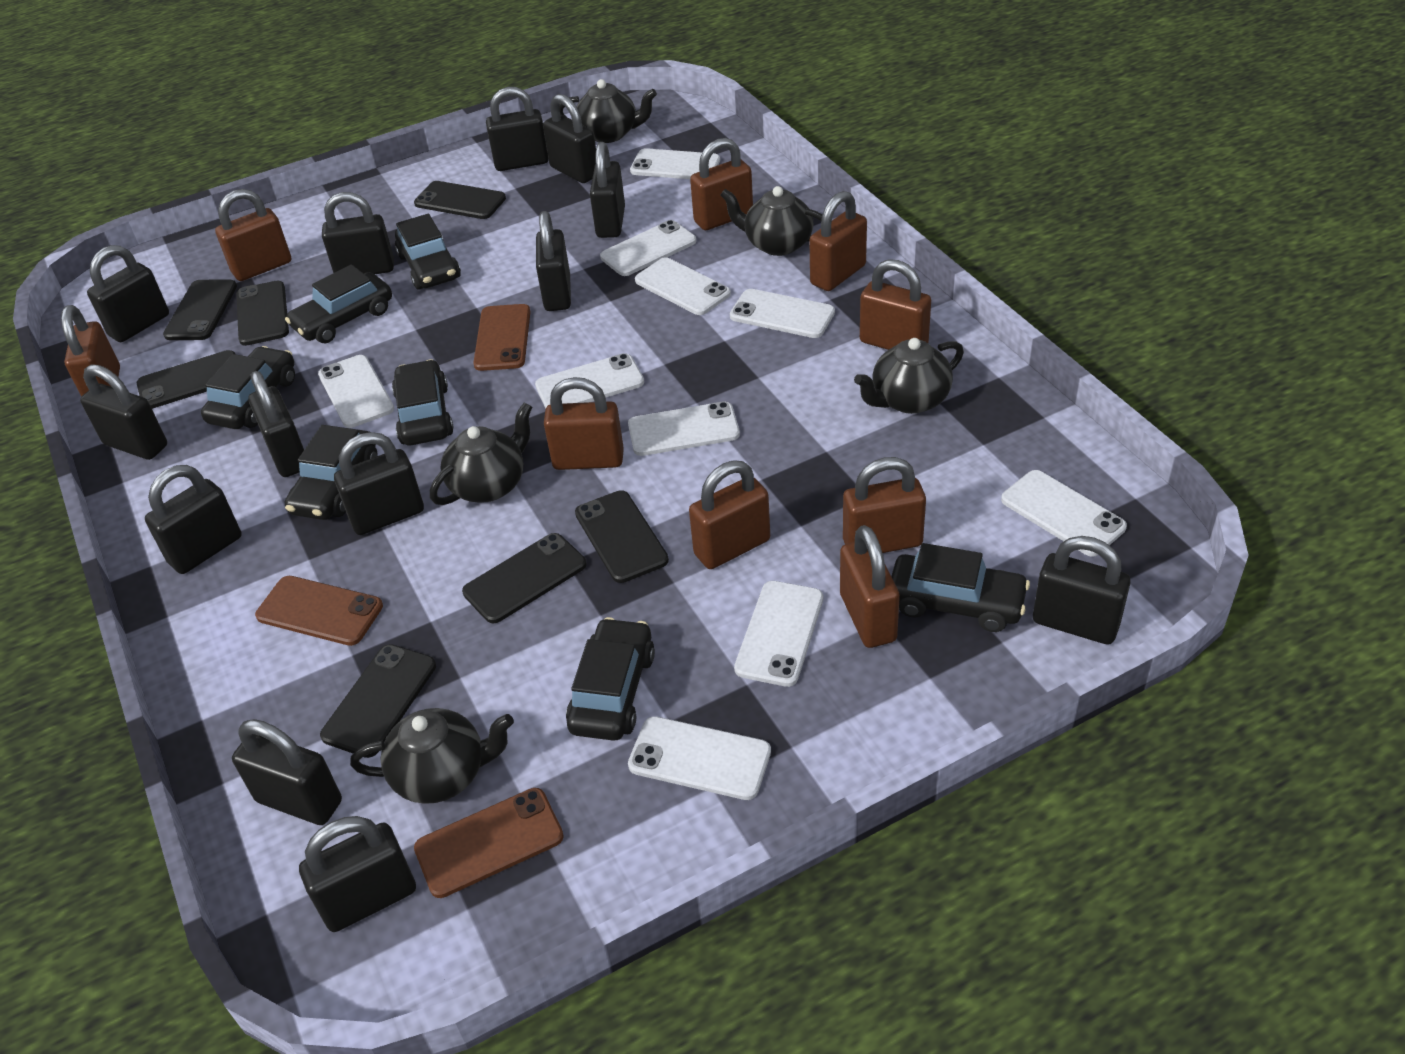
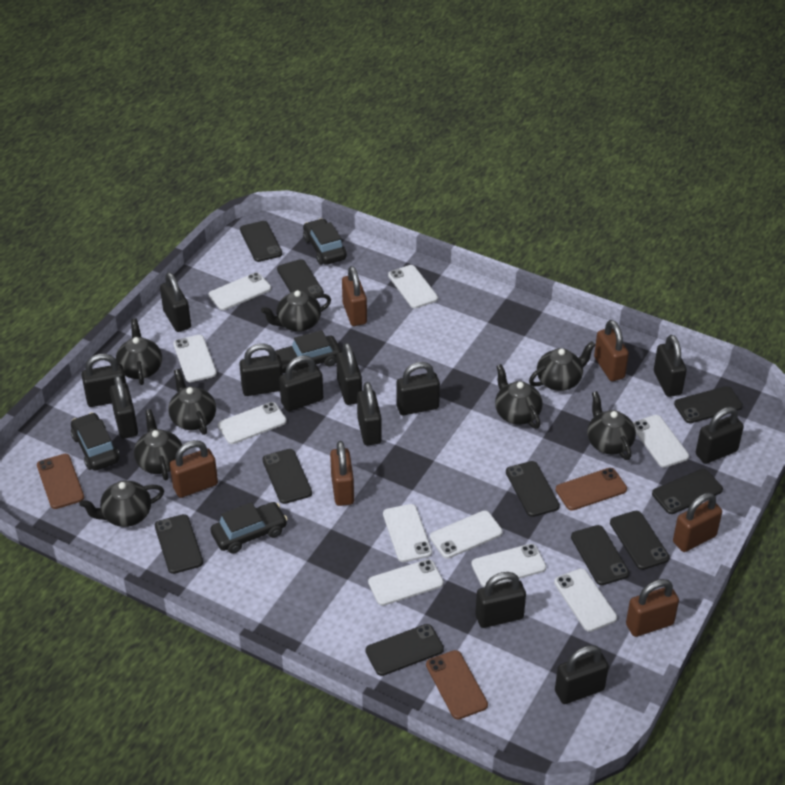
black car: [201,346,295,429] [285,265,392,343] [285,425,378,520] [392,359,454,445] [395,214,461,290] [566,617,655,741] [891,543,1030,632] = 7 -> [71,412,120,470] [211,502,288,554] [275,330,341,373] [303,218,347,265] = 4
black padlock: [80,365,167,460] [87,245,169,342] [145,465,242,574] [232,719,342,825] [248,371,304,477] [299,816,416,932] [322,192,394,274] [334,432,424,535] [486,87,549,171] [536,211,571,311] [543,94,596,183] [590,142,625,238] [1033,536,1131,645] = 13 -> [81,354,126,407] [110,376,138,439] [160,272,191,332] [239,343,283,396] [279,355,323,411] [336,343,362,405] [357,382,382,445] [396,362,440,415] [475,572,526,628] [555,645,609,704] [654,335,687,397] [696,407,744,464] = 12
black phone: [137,350,235,409] [163,279,237,340] [236,281,289,346] [320,644,436,758] [414,181,506,219] [462,533,586,623] [575,490,669,583] = 7 -> [155,514,203,574] [240,221,282,262] [262,449,312,504] [277,259,324,298] [366,624,444,676] [506,461,560,517] [571,525,629,585] [610,511,670,570] [652,469,723,514] [674,386,743,423] = 10
black teapot: [350,708,514,804] [430,402,532,505] [559,79,657,143] [720,186,822,256] [854,338,964,414] = 5 -> [79,480,164,527] [116,319,162,385] [134,409,182,480] [169,369,216,435] [261,290,331,332] [495,364,543,429] [529,341,595,391] [587,391,636,460] = 8
brown padlock: [61,305,120,397] [215,189,291,281] [544,377,624,470] [689,460,770,569] [690,138,753,230] [810,191,867,291] [840,525,900,648] [843,457,926,553] [860,259,931,350] = 9 -> [170,440,218,498] [330,441,354,506] [342,266,367,326] [594,320,629,381] [626,579,679,637] [673,493,722,552] = 6

